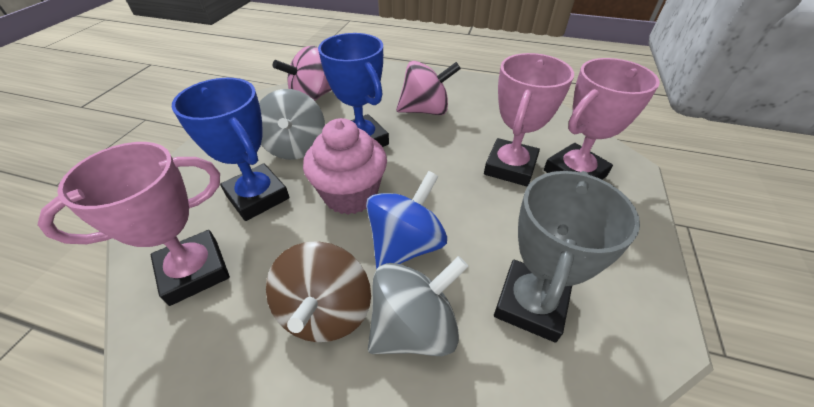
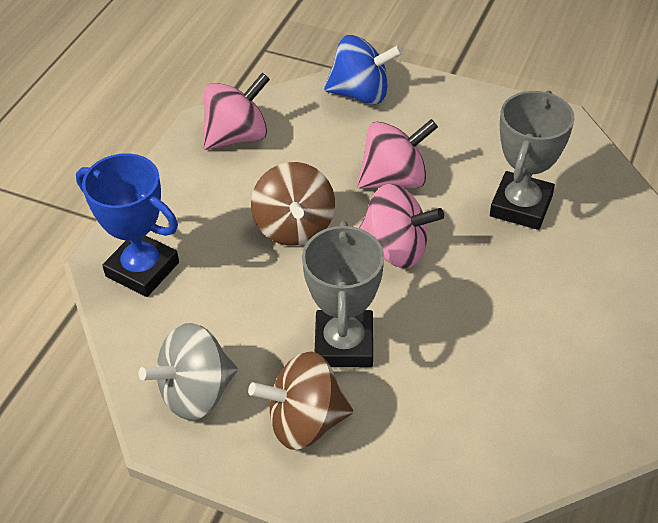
blue trophy: [172,78,290,221] [318,33,389,147] = 2 -> [76,153,179,297] = 1
brown spinning top: [266,241,371,342] = 1 -> [248,351,353,450] [251,162,335,246] = 2
grey spinning top: [259,89,325,160] [368,256,469,356] = 2 -> [139,323,238,420] = 1
grey trophy: [494,171,640,343] = 1 -> [302,221,384,367] [490,90,575,230] = 2
pink cupcake: [303,118,387,214] = 1 -> none = 0
pink spinning top: [273,46,332,101] [396,61,461,115] = 2 -> [203,73,270,150] [357,119,438,189] [359,184,444,268] = 3
pink trophy: [38,142,230,306] [484,53,574,186] [544,58,660,180] = 3 -> none = 0

